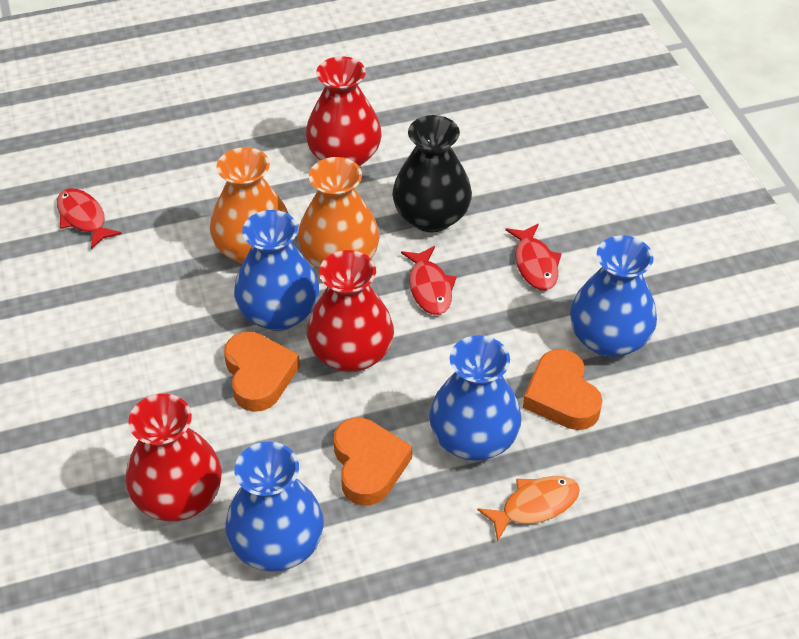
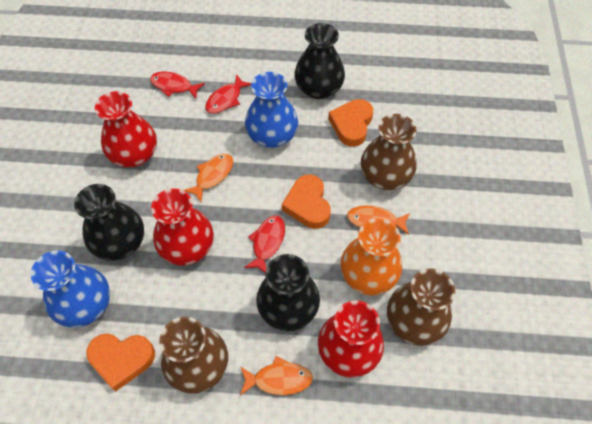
black vase: [392,115,472,232] = 1 -> [74,184,144,261] [256,254,320,331] [294,23,345,99] = 3
blue vase: [226,441,324,572] [234,210,319,331] [429,335,522,461] [570,236,657,357] = 4 -> [31,250,110,328] [245,72,298,148] = 2
brown vase: none = 0 -> [159,317,228,394] [361,114,417,190] [387,268,455,346] = 3
orange fish: [477,476,580,542] = 1 -> [183,153,233,202] [240,356,313,395] [347,205,410,235] = 3
orange vase: [210,147,289,264] [298,157,380,269] = 2 -> [340,218,402,296] = 1

